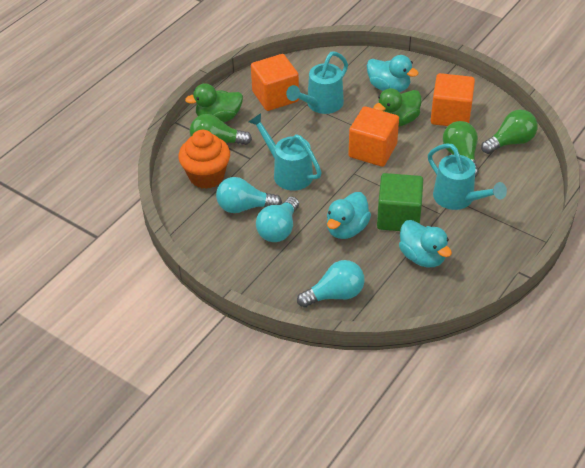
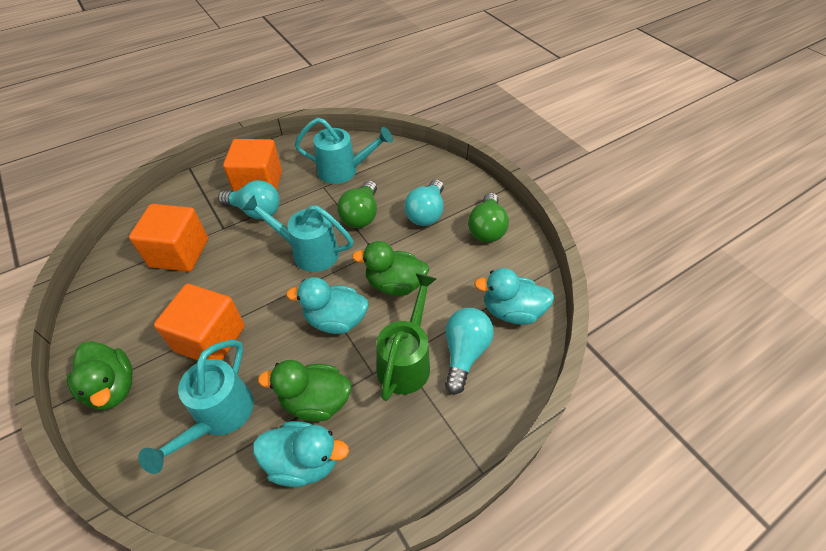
green cube: [377,173,423,231] = 1 -> none = 0
green duck: [185,83,243,122] [373,88,422,126] = 2 -> [67,341,133,410] [258,360,352,421] [352,241,429,296] = 3
green light bulb: [190,114,252,145] [443,121,479,177] [481,109,538,154] = 3 -> [337,180,377,228] [468,193,509,242] = 2
green watering can: none = 0 -> [376,273,437,401] = 1
orange cupcake: [178,130,230,189] = 1 -> none = 0

